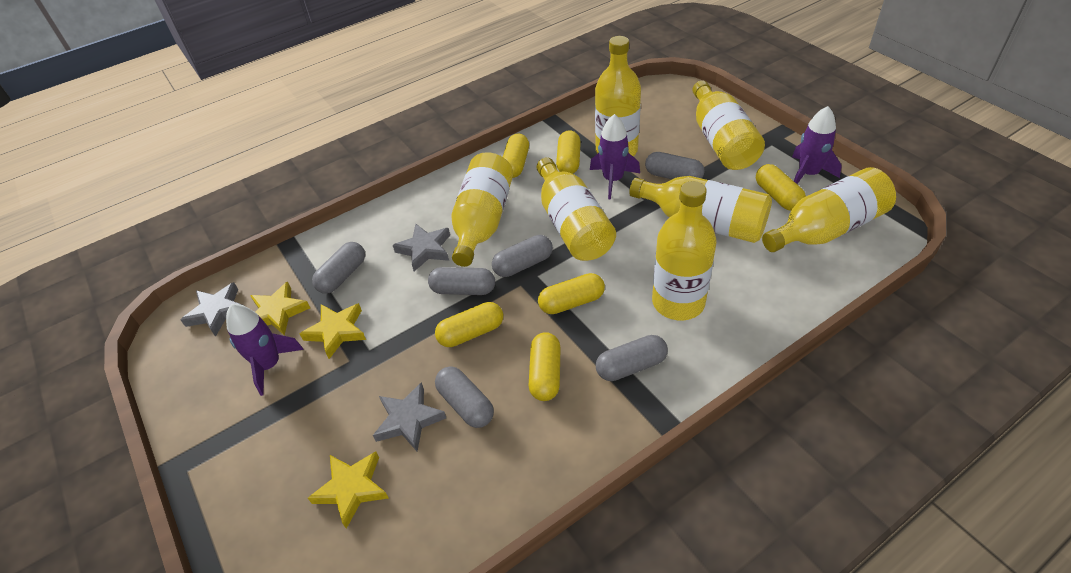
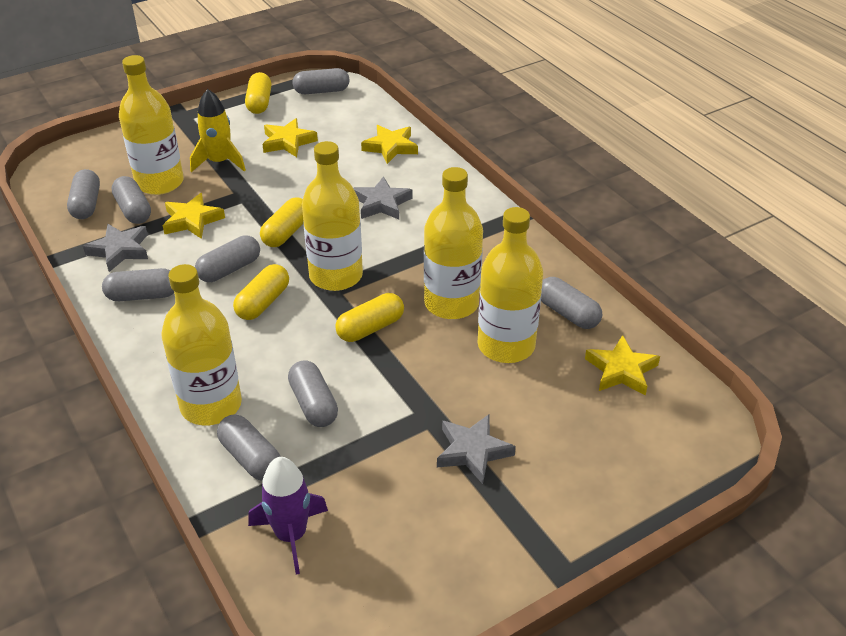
grey capsule: [312,242,365,294] [428,267,495,295] [435,367,494,428] [492,235,553,277] [596,335,668,381] [645,152,705,179] = 6 -> [67,169,100,219] [102,268,174,301] [112,176,151,224] [195,235,260,282] [217,414,281,481] [288,360,338,427] [292,68,349,94] [541,277,602,329] = 8
purple rocket: [226,304,304,396] [590,114,640,199] [792,106,842,184] = 3 -> [248,457,328,575] = 1
yellow bottle: [451,152,513,267] [537,157,616,261] [595,36,641,156] [629,176,772,243] [652,181,717,320] [692,81,765,170] [762,167,896,252] = 7 -> [119,55,184,195] [161,264,242,425] [302,141,363,291] [424,167,483,319] [478,207,543,363] = 5
yellow capsule: [435,302,503,347] [503,133,529,178] [529,332,561,401] [538,273,605,314] [556,130,581,174] [756,164,806,211] = 6 -> [233,264,289,320] [245,72,271,114] [260,197,303,247] [335,293,404,342] = 4
yellow rocket: none = 0 -> [190,89,246,172] = 1
yellow star: [250,281,310,336] [300,303,366,359] [308,451,389,529] = 3 -> [163,193,225,239] [262,118,318,157] [361,125,418,164] [585,335,660,395] = 4

